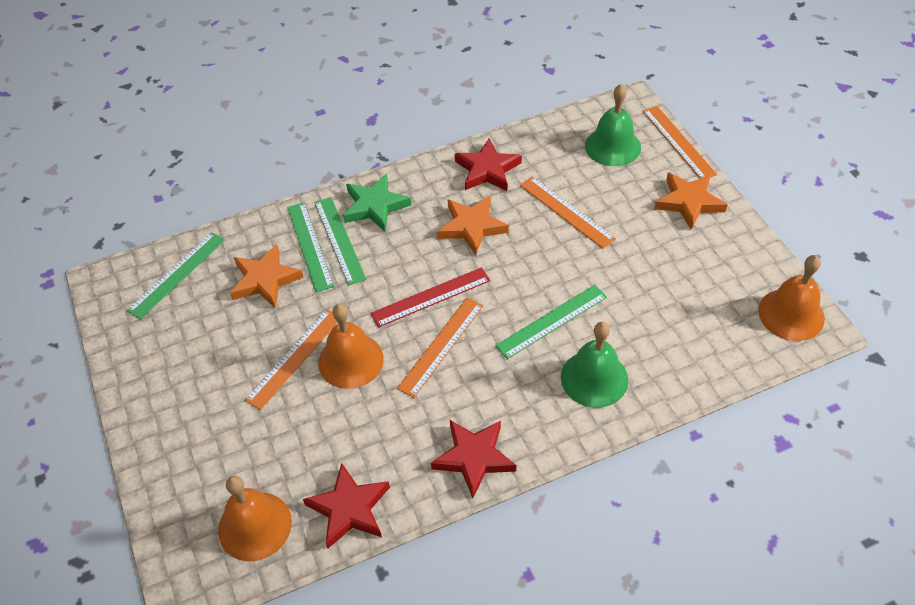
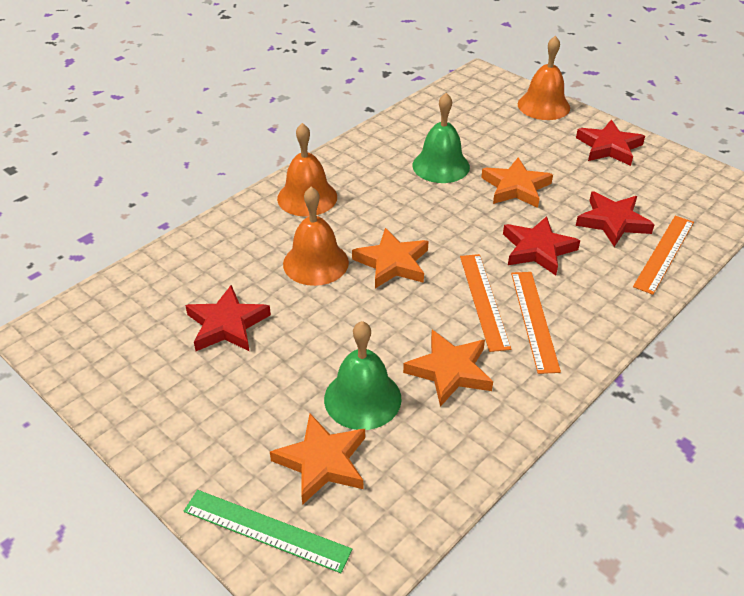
green ruler: [127,232,225,319] [287,202,334,292] [314,197,366,285] [495,285,607,359] = 4 -> [184,490,352,573] = 1
green star: [343,174,411,232] = 1 -> none = 0
orange ruler: [245,309,338,410] [397,298,483,398] [520,176,616,249] [643,106,717,178] = 4 -> [460,254,511,352] [511,272,561,374] [633,216,694,295] = 3
orange star: [230,244,304,308] [437,196,509,255] [654,172,727,229] = 3 -> [270,414,365,505] [352,228,429,288] [403,330,493,407] [481,157,553,208] = 4
red ruler: [370,267,490,327] = 1 -> none = 0
red star: [303,463,390,548] [431,420,516,498] [455,138,522,191] = 3 -> [185,285,271,352] [503,216,580,275] [576,120,645,166] [576,192,655,247] = 4

